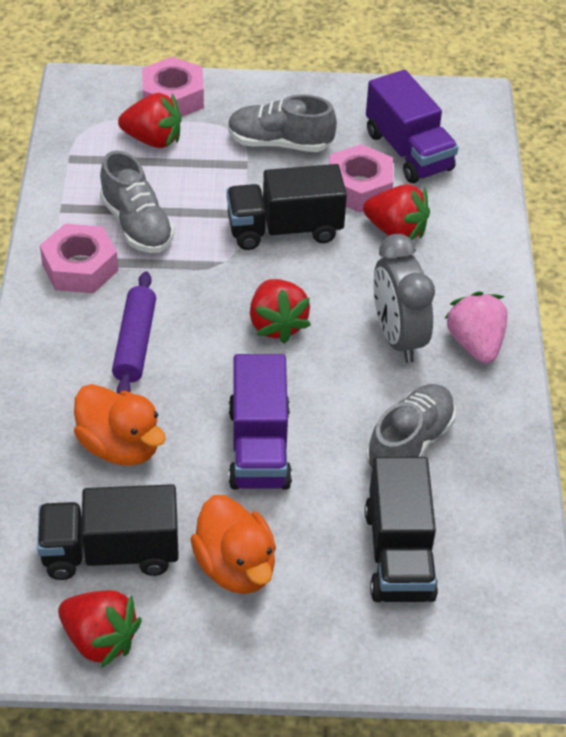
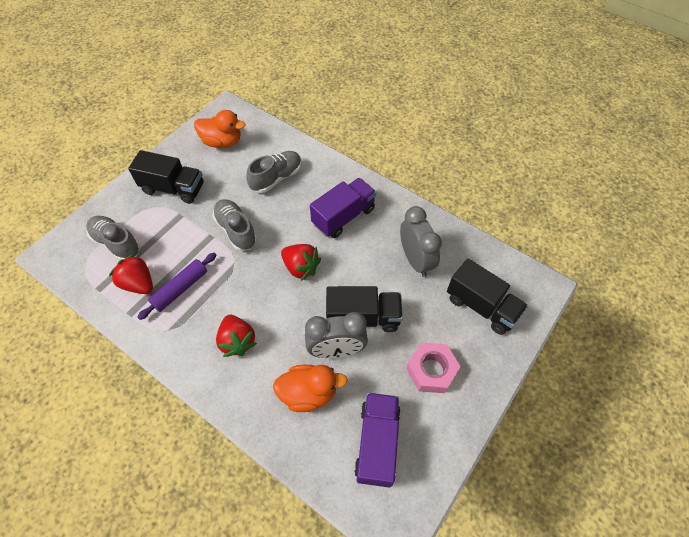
grey clock: [373,234,435,363] = 1 -> [305,312,368,358] [400,206,442,277] = 2
pink nut: [40,224,118,293] [142,57,204,117] [329,144,393,213] = 3 -> [406,342,461,393] = 1
pink strawberry: [445,291,508,364] = 1 -> none = 0
red strawberry: [58,590,142,668] [118,93,182,148] [250,279,311,344] [363,184,430,240] = 4 -> [109,254,153,294] [216,315,257,357] [281,244,321,281] = 3

